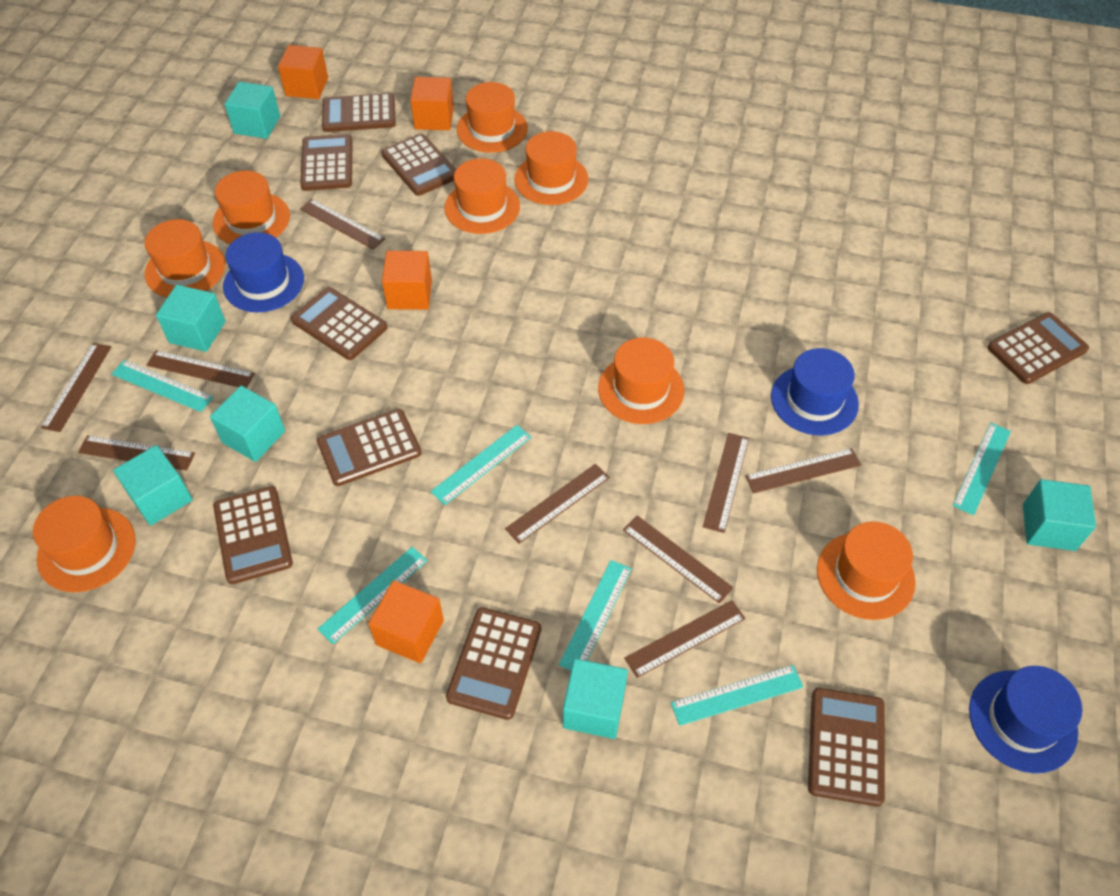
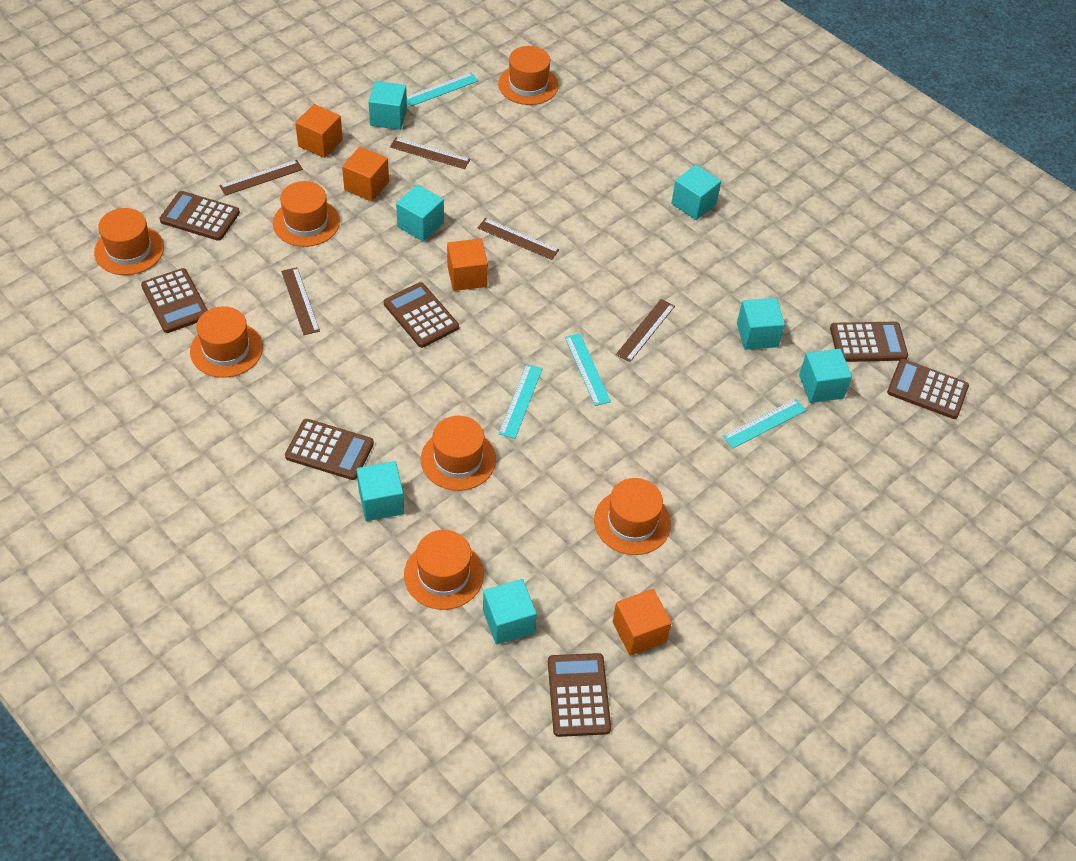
blue hat: [223,232,304,312] [771,348,859,436] [969,666,1082,773] = 3 -> none = 0
brown calculator: [213,486,293,584] [291,287,388,360] [300,134,352,191] [317,409,421,486] [322,93,396,132] [381,134,456,196] [446,607,541,720] [808,688,885,806] [987,312,1089,384] = 9 -> [141,268,208,333] [159,191,240,241] [285,419,374,480] [384,282,459,348] [548,653,611,737] [830,322,908,362] [887,359,969,419] = 7
brown ruler: [41,343,111,432] [78,435,195,471] [147,350,255,388] [300,199,385,249] [505,464,610,544] [623,515,733,604] [624,600,745,678] [703,433,749,533] [745,448,861,493] = 9 -> [219,160,303,196] [281,267,320,335] [390,138,470,169] [478,218,559,260] [616,299,675,362] = 5
orange hat: [33,496,136,592] [145,219,226,297] [213,171,290,244] [444,158,520,234] [457,82,528,153] [514,131,588,205] [598,337,685,424] [817,521,916,620] = 8 -> [94,208,164,275] [190,306,263,378] [273,181,340,247] [404,530,484,610] [421,416,496,491] [498,46,559,105] [594,478,671,555] = 7
turquoise cube: [113,445,193,526] [156,285,226,352] [210,386,285,462] [225,82,280,139] [563,659,628,739] [1023,479,1096,551] = 6 -> [357,461,404,521] [368,81,407,130] [396,185,444,242] [483,579,537,645] [671,165,721,220] [737,298,785,350] [799,349,852,403] = 7
turquoise ruler: [112,360,213,412] [318,547,428,644] [431,425,531,505] [559,560,632,671] [671,665,803,726] [953,423,1011,515] = 6 -> [407,73,478,106] [499,364,543,439] [565,333,611,406] [723,399,806,448] = 4

